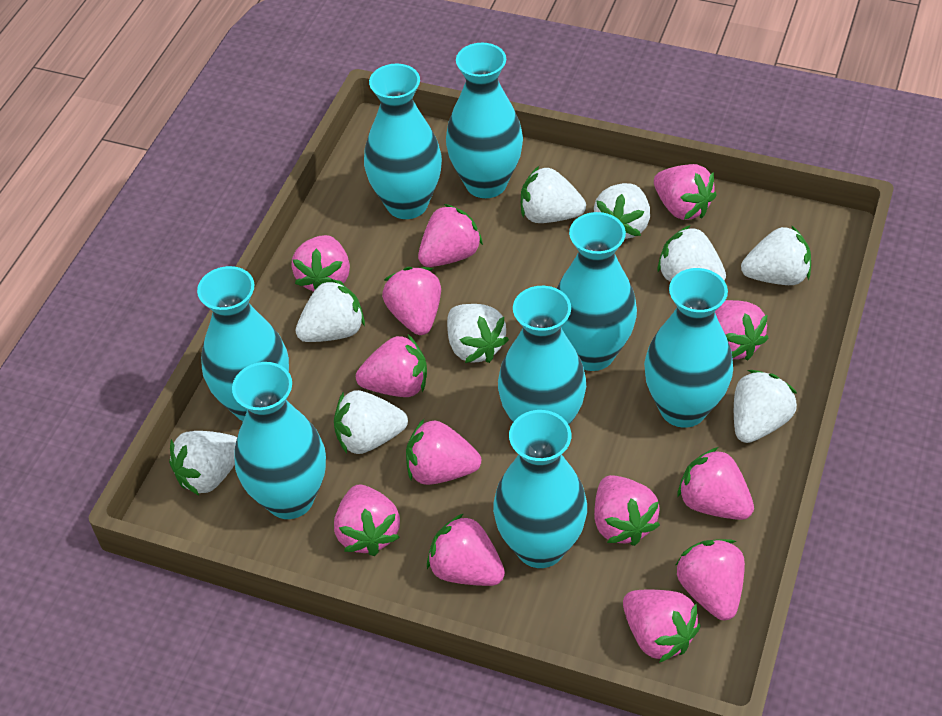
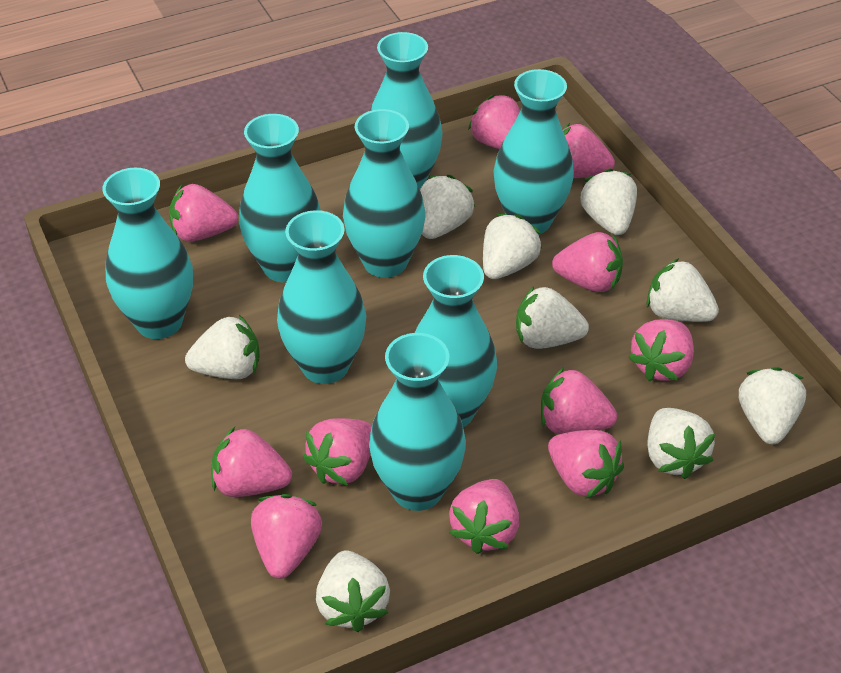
pink strawberry: [291,235,350,292] [334,484,400,556] [356,335,427,397] [382,267,441,335] [406,419,481,485] [418,204,483,267] [427,513,505,586] [594,475,660,546] [623,590,700,663] [654,164,717,220] [676,539,745,620] [677,447,754,520] [715,300,769,361] = 13 -> [169,184,238,242] [211,427,292,497] [251,494,322,579] [303,418,372,486] [449,479,519,554] [468,94,520,149] [541,367,617,434] [548,430,624,498] [552,232,623,292] [562,123,615,178] [628,319,694,381] = 11

